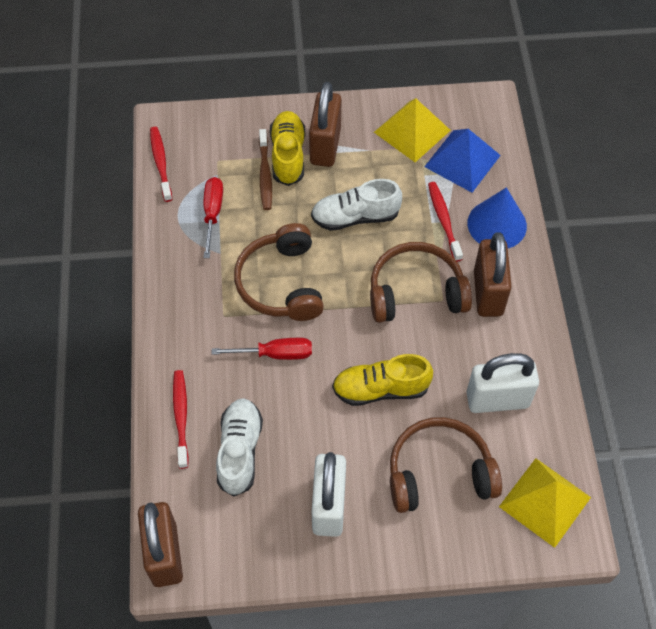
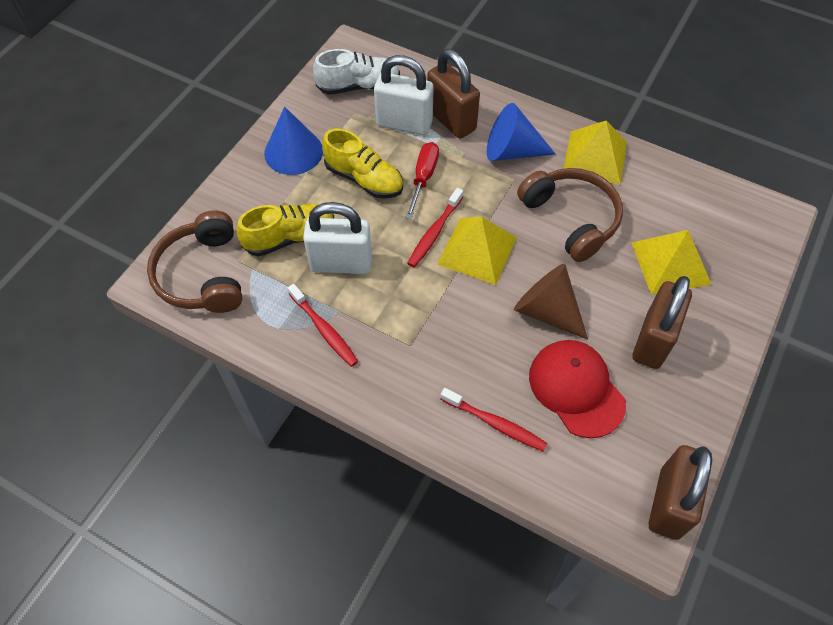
blue cone: [467,187,527,248] = 1 -> [264,107,323,175] [487,103,556,161] = 2
blue pyramid: [424,129,501,193] = 1 -> none = 0
brown cone: none = 0 -> [514,264,588,340] = 1
brown headphones: [234,223,324,321] [370,242,472,323] [390,417,502,513] = 3 -> [147,210,242,313] [517,168,623,262] = 2
brown toothbrush: [259,129,272,210] = 1 -> none = 0
red cap: none = 0 -> [529,340,626,438] = 1
red screwdriver: [204,177,223,258] [212,338,312,360] = 2 -> [405,142,439,219] = 1
white shoe: [216,398,263,496] [311,179,402,231] = 2 -> [313,49,400,95] = 1
yellow pyramid: [374,98,451,162] [499,458,591,548] = 2 -> [437,217,517,285] [564,121,627,185] [632,230,712,294] = 3

